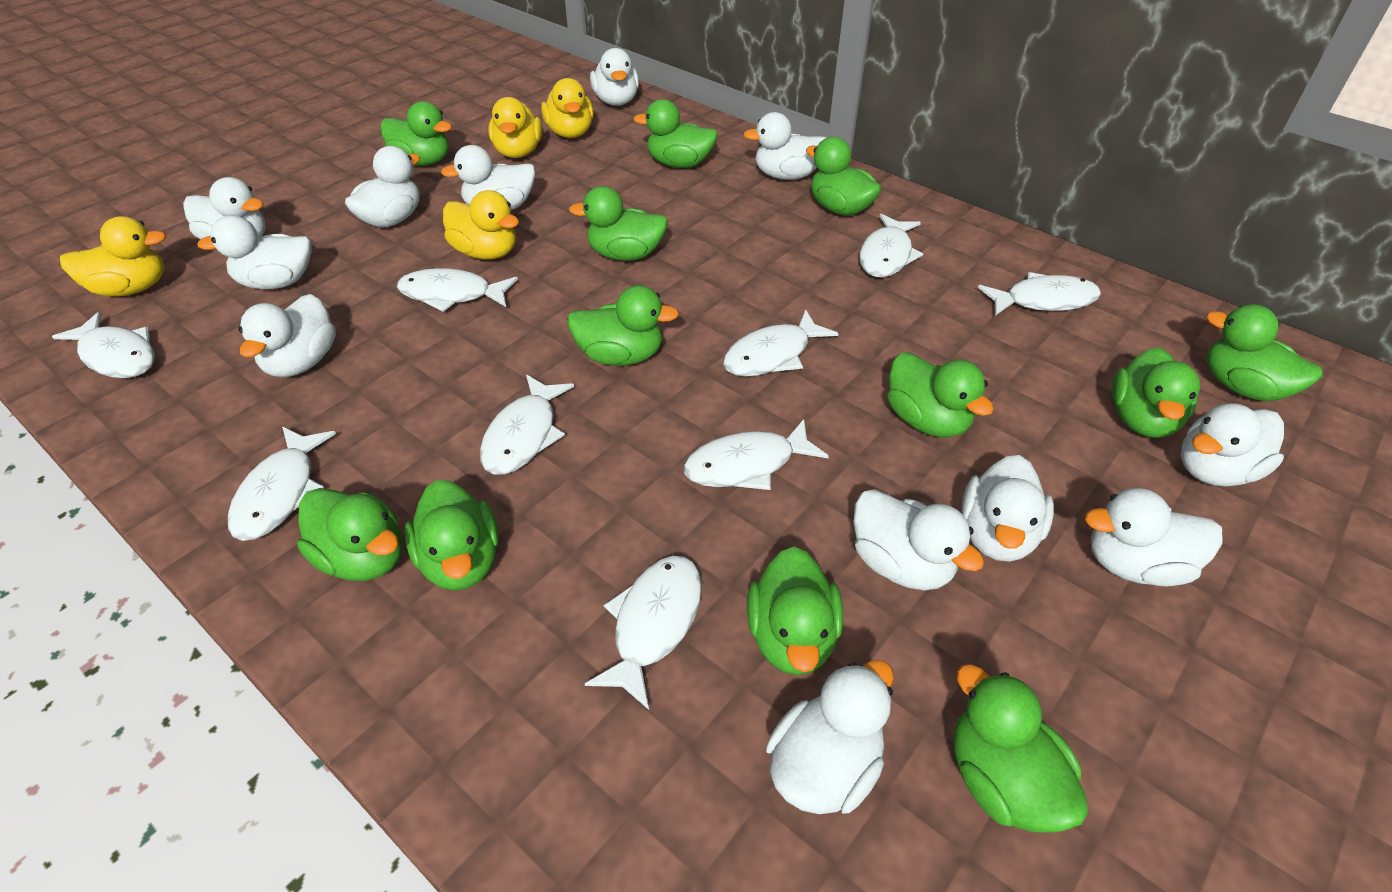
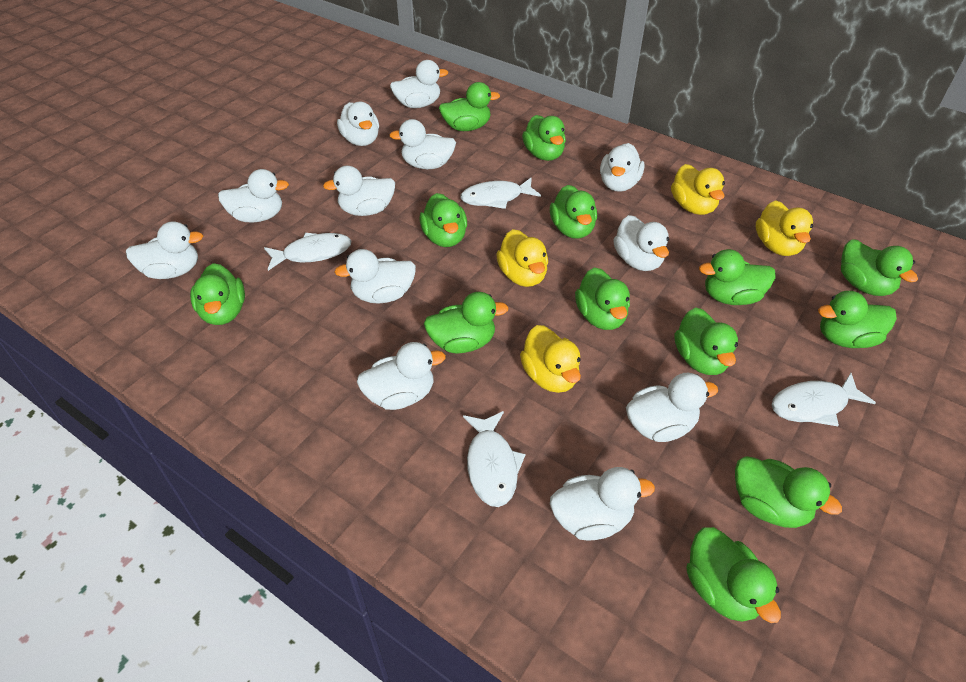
green duck: [297,488,403,581] [380,101,452,166] [404,480,499,591] [567,285,679,366] [569,186,668,261] [633,99,718,168] [747,547,843,675] [806,137,882,216] [887,352,994,437] [953,664,1088,833] [1112,347,1200,438] [1206,304,1323,401] = 12 -> [190,263,245,325] [419,193,467,247] [424,292,509,354] [439,82,500,131] [522,115,566,161] [550,185,597,239] [575,267,630,330] [675,307,738,375] [686,527,781,623] [699,249,775,305] [735,456,842,528] [818,291,897,348] [841,239,918,296] = 13
white fish: [52,312,155,378] [228,427,336,541] [397,268,518,312] [480,374,574,475] [585,556,702,710] [683,419,829,490] [723,309,839,377] [859,214,923,278] [978,272,1101,316] = 9 -> [264,233,351,271] [460,177,541,209] [463,411,526,507] [771,373,876,426] = 4

